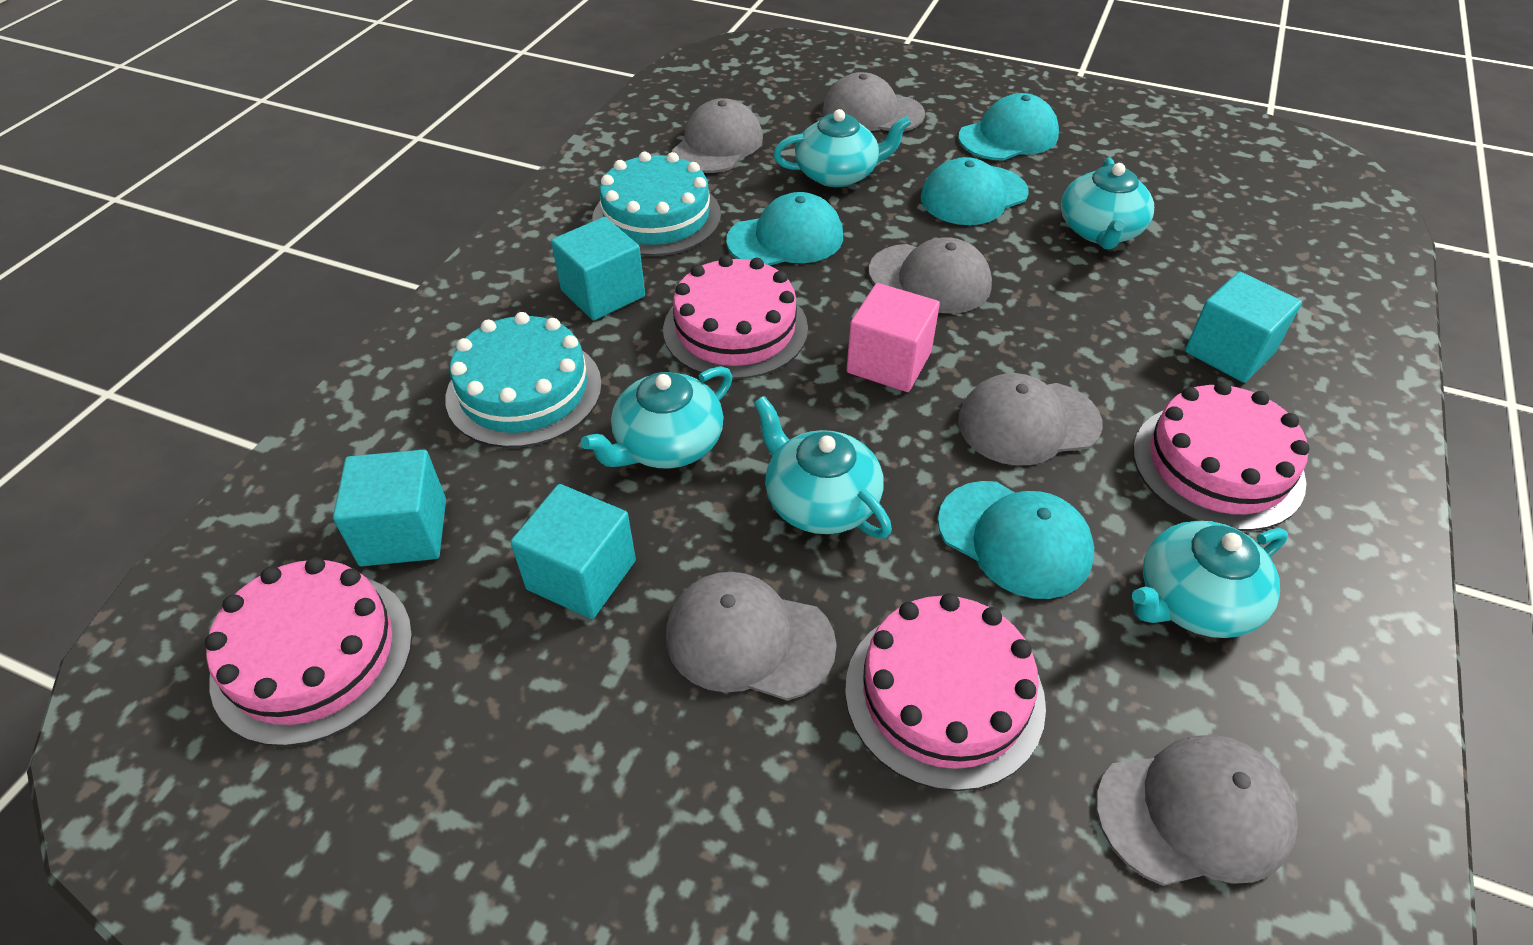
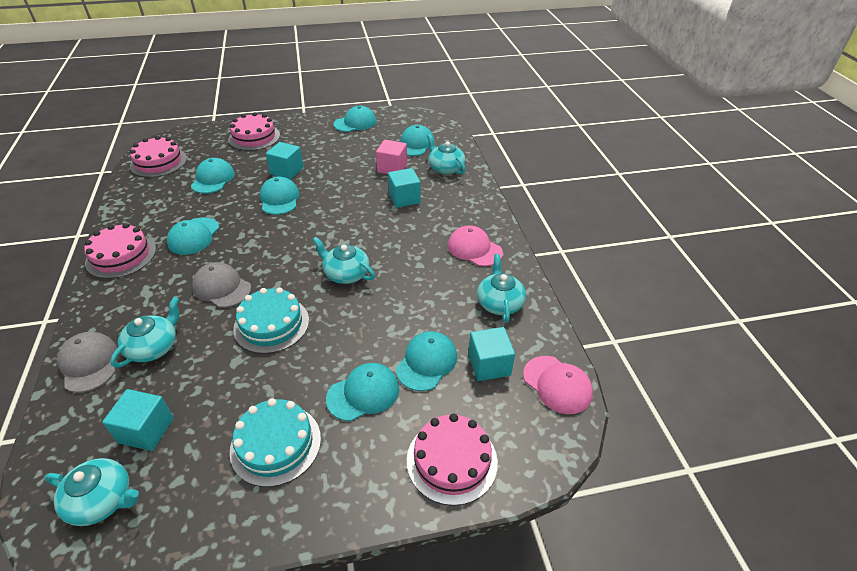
grey cap: [666,572,837,701] [672,98,763,173] [823,72,925,132] [869,237,992,314] [958,373,1102,466] [1096,735,1298,886] = 6 -> [57,332,117,393] [192,262,251,308] = 2
pink cap: none = 0 -> [448,225,503,266] [523,356,593,414] = 2
turquoise cap: [726,192,843,266] [921,157,1029,225] [938,481,1095,599] [958,93,1059,161] = 4 -> [167,217,219,255] [191,158,235,194] [260,177,299,215] [326,363,399,421] [334,106,376,132] [396,331,457,391] [401,125,434,156] = 7

